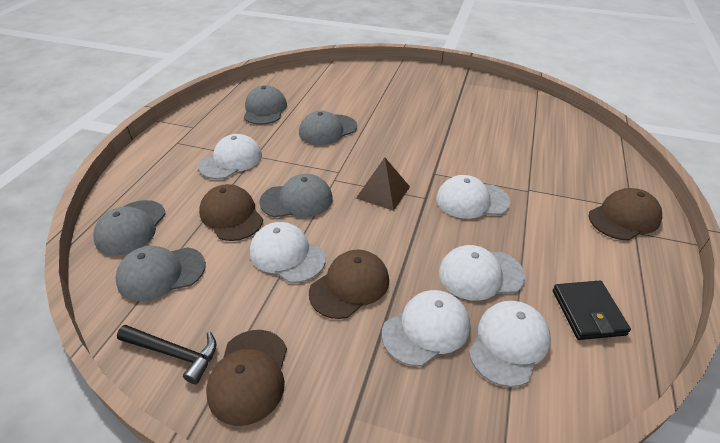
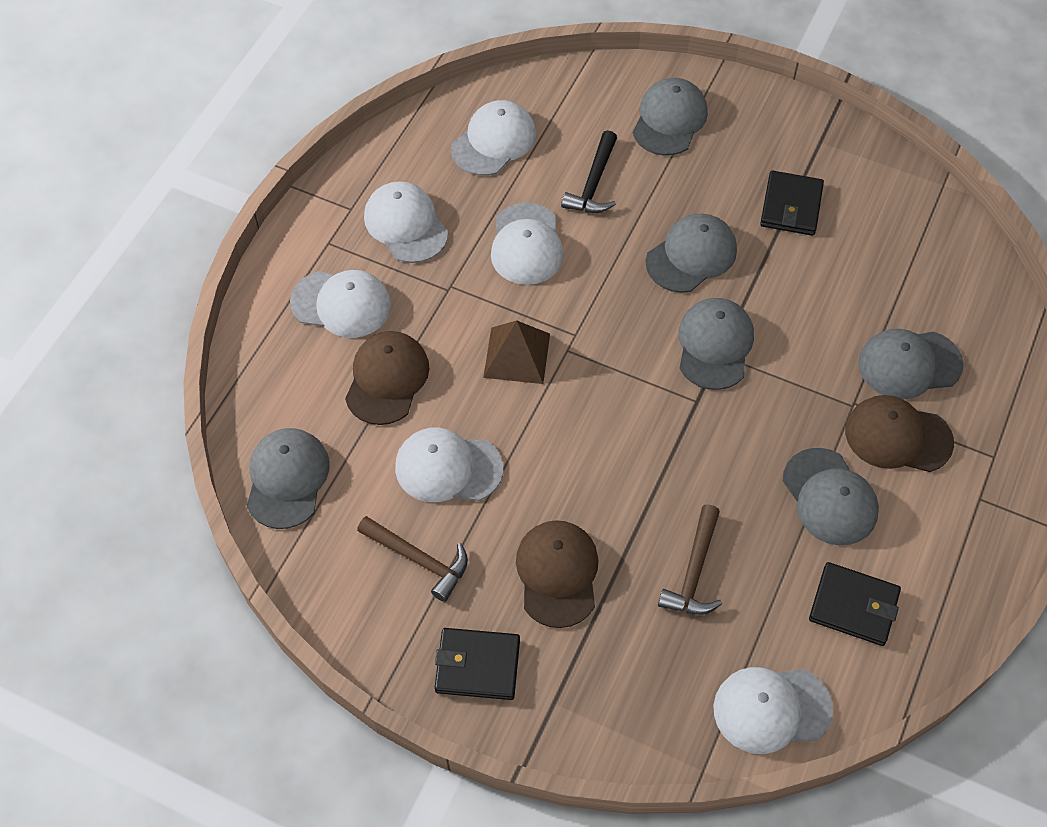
black wallet: [553,281,631,340] = 1 -> [435,628,520,700] [760,171,824,236] [809,562,901,646] = 3
brown cap: [199,184,263,241] [206,330,287,426] [309,250,389,319] [589,188,662,240] = 4 -> [345,331,429,425] [516,520,598,628] [845,395,954,472] = 3
brown hammer: none = 0 -> [357,516,468,602] [658,505,722,615] = 2
grey cap: [93,200,166,256] [116,246,206,302] [244,85,287,125] [259,174,333,217] [299,110,357,145] = 5 -> [247,428,330,529] [633,78,708,156] [646,214,737,293] [678,298,754,390] [783,448,879,545] [859,329,964,399] = 6

